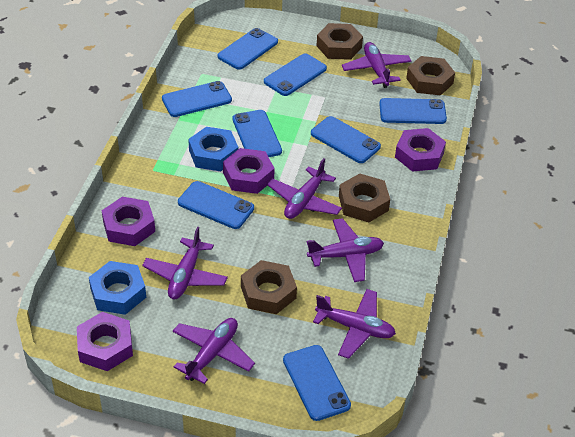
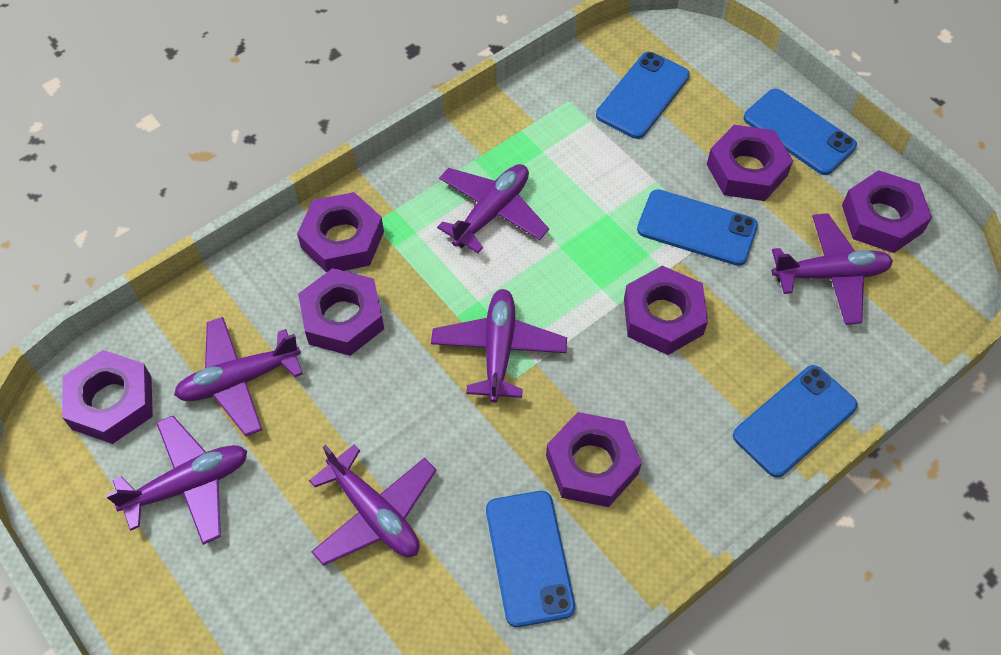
blue nut: [89,261,146,315] [188,127,238,171] = 2 -> none = 0
blue phone: [162,81,232,117] [178,181,254,229] [217,28,278,70] [232,110,282,157] [264,53,327,96] [283,345,351,421] [311,116,381,163] [379,98,447,124] = 8 -> [486,491,575,627] [596,52,690,139] [637,189,758,266] [733,365,858,478] [744,89,857,175] = 5
brown nut: [241,260,297,314] [317,23,363,60] [339,173,390,222] [406,56,455,96] = 4 -> none = 0
purple nut: [77,312,133,371] [102,197,155,246] [223,148,275,194] [395,128,446,172] = 4 -> [62,350,153,444] [297,192,384,273] [298,268,384,356] [546,412,642,507] [624,266,708,355] [707,125,793,201] [842,170,932,253] = 7

